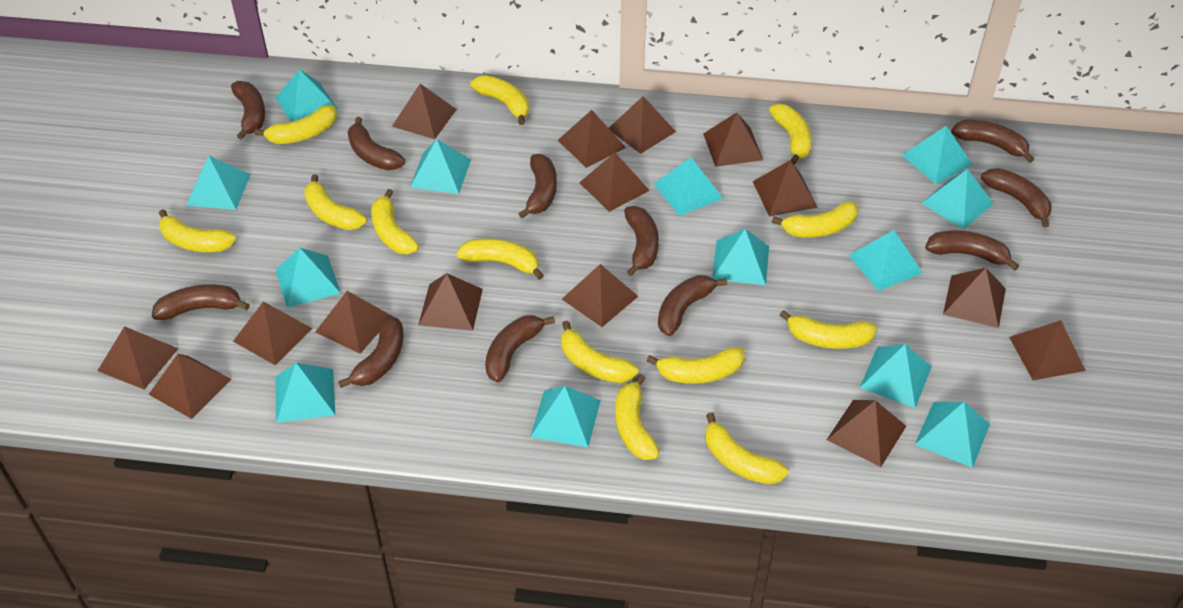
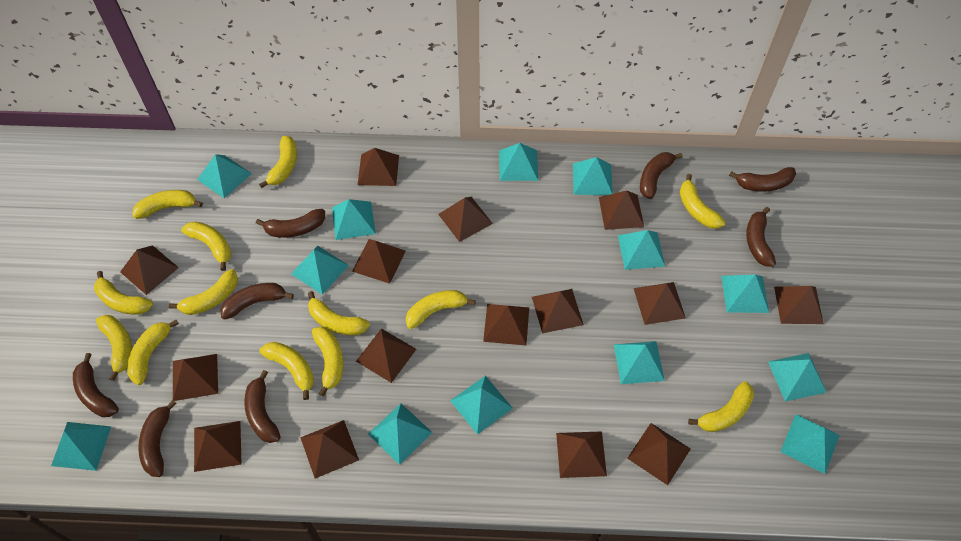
brown banana: [152,284,250,320] [231,81,265,140] [338,315,404,388] [348,117,405,170] [485,315,555,382] [519,154,557,219] [624,206,659,276] [658,275,727,336] [925,231,1019,271] [951,120,1034,163] [981,168,1052,227] = 11 -> [73,353,119,417] [138,400,177,477] [220,283,294,319] [244,370,281,443] [256,209,325,238] [640,152,683,199] [729,167,796,192] [746,207,776,267] = 8

